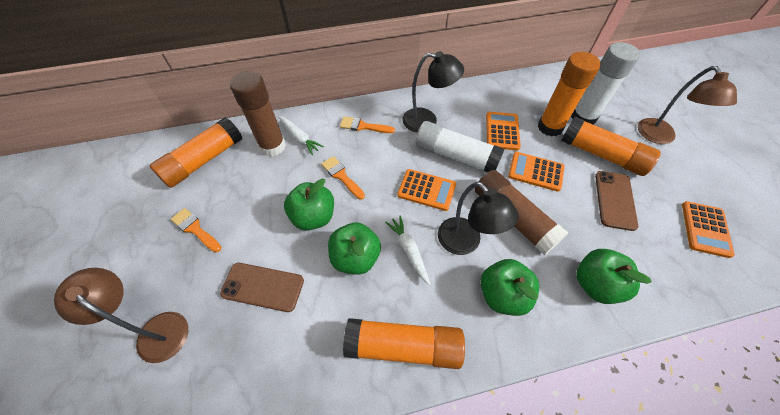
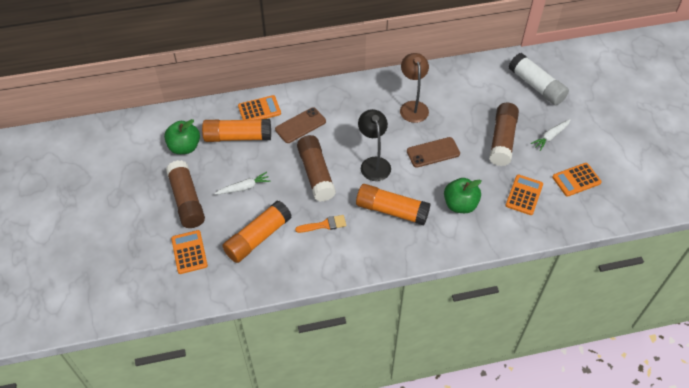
black lamp: [402,51,464,133] [438,182,519,255] = 2 -> [358,109,391,181] = 1
brown glue stick: [230,71,286,156] [475,170,568,255] = 2 -> [166,160,205,228] [297,135,336,202] [489,103,519,166] = 3
brown lamp: [54,268,188,363] [638,66,737,144] = 2 -> [400,53,429,123] = 1
green apple: [284,179,334,231] [328,222,381,275] [481,259,540,316] [576,249,652,304] = 4 -> [164,119,200,154] [444,178,481,213] = 2
orange brush: [171,208,221,252] [321,156,365,200] [340,116,395,133] = 3 -> [295,215,346,233] = 1
orange glue stick: [150,117,242,188] [343,318,465,369] [538,52,601,137] [561,117,661,176] = 4 -> [202,119,271,142] [222,200,292,263] [356,184,431,225] = 3
white glue stick: [415,121,505,173] [571,42,640,125] = 2 -> [509,53,569,105] = 1

